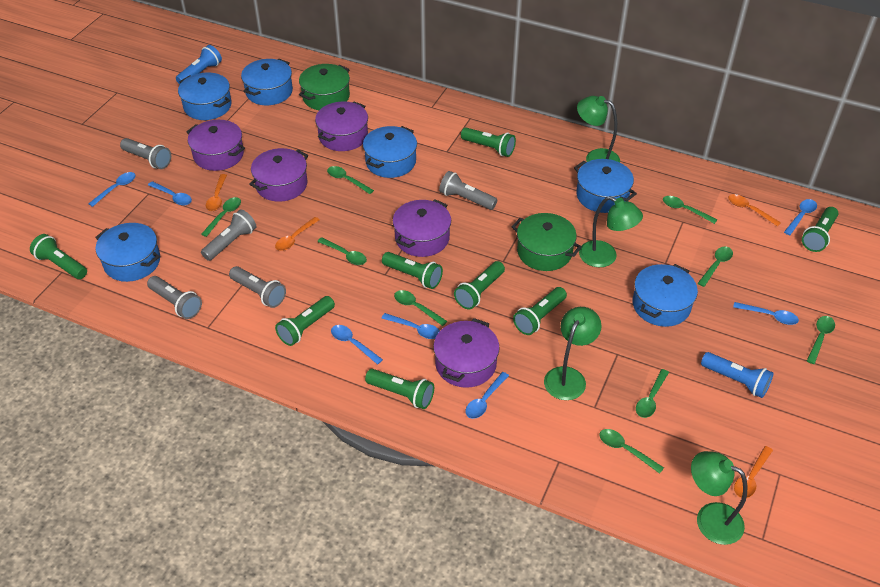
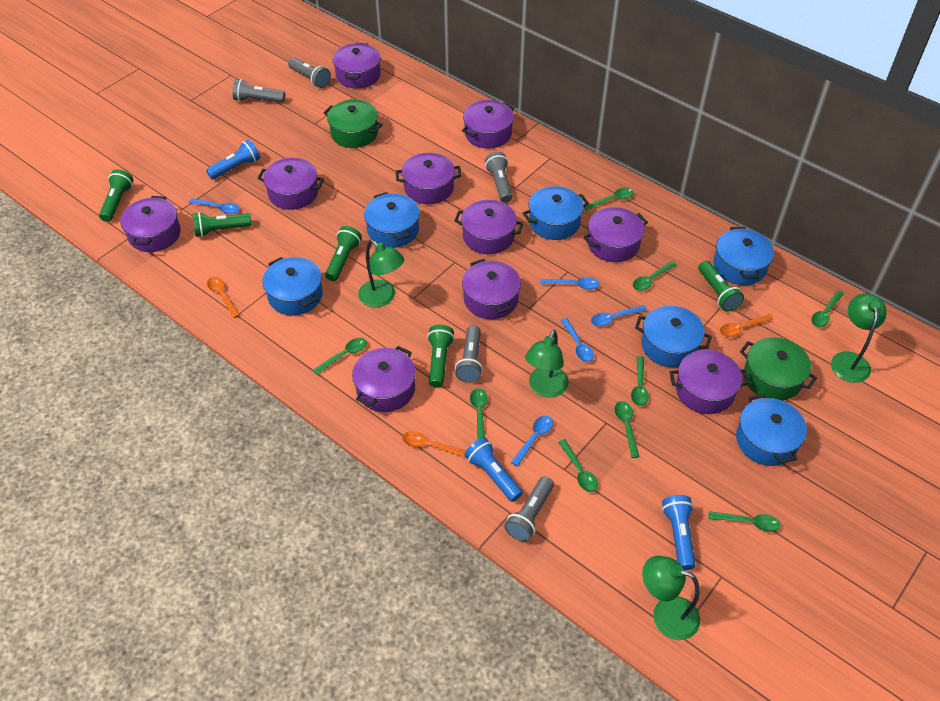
blue flashlight: [176,45,222,84] [701,352,773,398] = 2 -> [206,139,260,180] [465,438,523,502] [662,495,696,570] = 3
blue spoon: [88,172,136,207] [148,181,192,206] [331,325,383,365] [382,313,440,339] [465,372,509,419] [733,302,799,325] [784,199,817,235] = 7 -> [189,198,239,214] [511,416,553,467] [540,277,599,290] [561,318,594,362] [591,305,647,326] = 5
green flashlight: [30,234,87,279] [275,296,335,346] [365,369,434,409] [382,252,443,289] [454,261,505,309] [461,127,516,157] [513,287,567,335] [802,207,839,252] = 8 -> [99,169,133,222] [192,212,252,237] [325,226,362,281] [427,325,455,388] [699,261,744,312] = 5
orange spoon: [206,174,227,211] [275,217,320,251] [728,194,781,227] [734,446,773,498] = 4 -> [207,277,240,318] [402,431,466,457] [720,314,773,337] = 3
purple pot: [186,120,245,171] [249,148,308,202] [315,102,368,151] [393,199,451,257] [433,318,500,388] = 5 -> [120,196,181,252] [257,158,324,210] [333,43,381,88] [352,346,416,412] [396,153,461,204] [454,200,524,254] [462,100,514,149] [462,259,521,319] [583,207,648,262] [670,350,749,414] = 10

